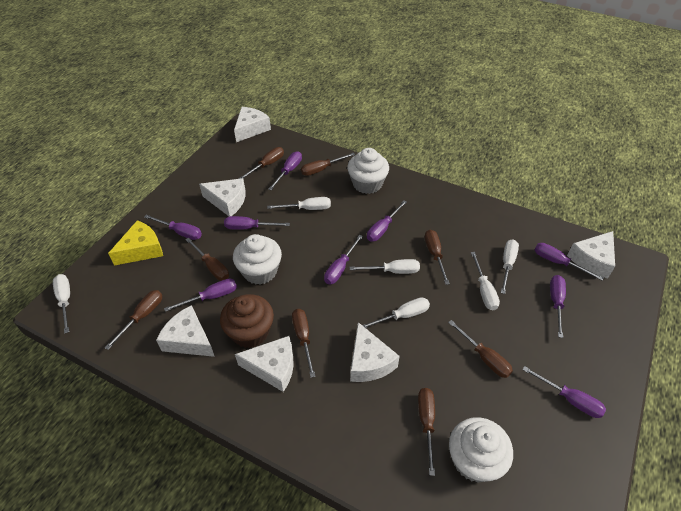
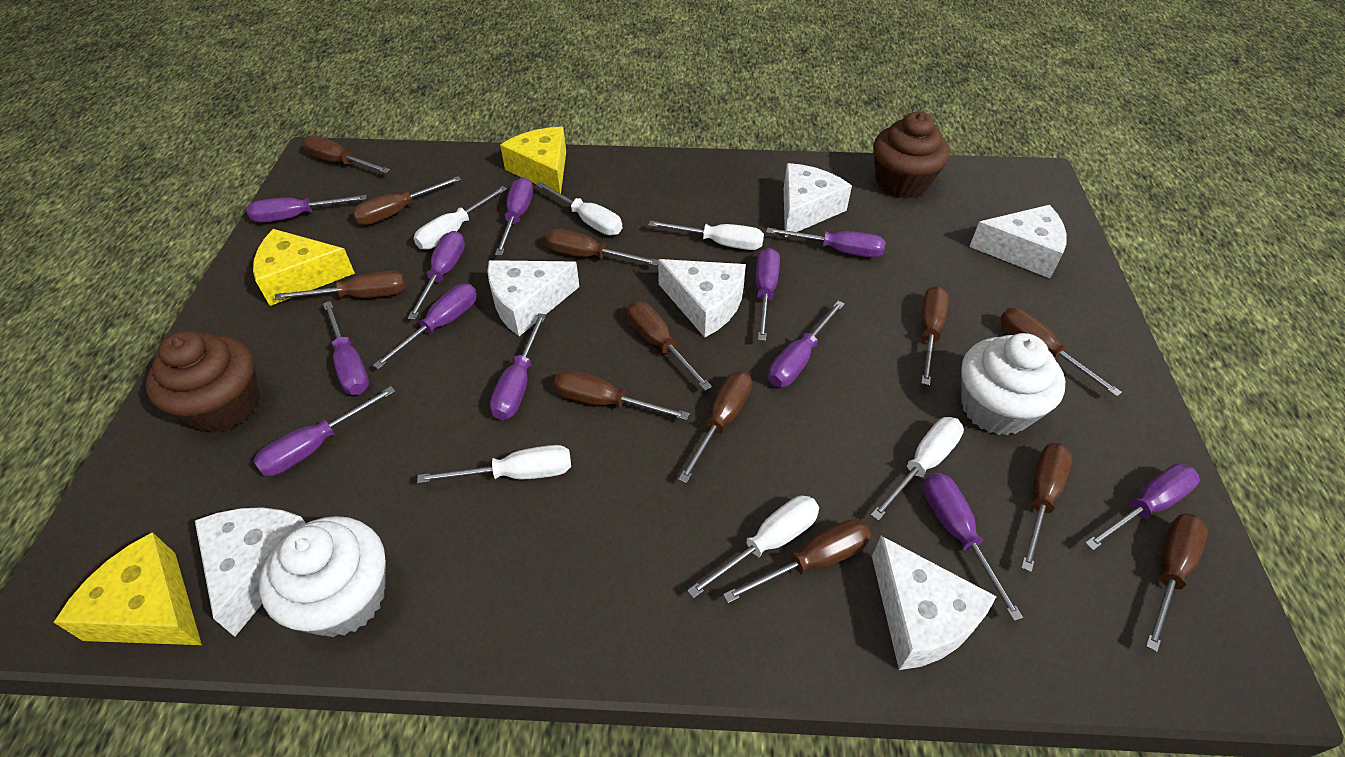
brown cupcake: [220,294,274,348] = 1 -> [145,331,260,433] [873,111,950,199] = 2
brown screwdriver: [105,290,162,350] [185,238,229,281] [239,147,284,179] [292,309,316,378] [301,153,355,176] [418,388,435,476] [425,230,450,285] [448,320,513,378] = 8 -> [275,271,406,300] [303,136,390,173] [352,176,461,225] [545,229,658,266] [554,370,690,420] [627,301,712,391] [678,371,752,483] [723,519,871,603] [921,286,949,386] [1000,308,1122,397] [1021,443,1072,572] [1146,513,1208,652] = 12
purple screwdriver: [144,214,202,240] [164,278,237,312] [224,216,290,230] [268,151,302,190] [324,235,363,284] [367,201,407,241] [522,366,606,418] [535,243,604,281] [550,275,566,338] = 9 -> [247,195,367,223] [254,386,396,476] [323,301,369,395] [373,284,477,369] [408,231,465,320] [490,313,546,420] [495,177,533,255] [756,248,780,341] [766,228,886,258] [768,301,845,387] [923,473,1023,621] [1085,464,1200,550] = 12
white cupcake: [233,234,282,285] [347,148,389,194] [449,417,513,483] = 3 -> [259,516,386,637] [961,333,1065,435] = 2
yellow cheese: [108,220,163,266] = 1 -> [53,532,202,645] [253,229,355,306] [500,127,566,194] = 3

